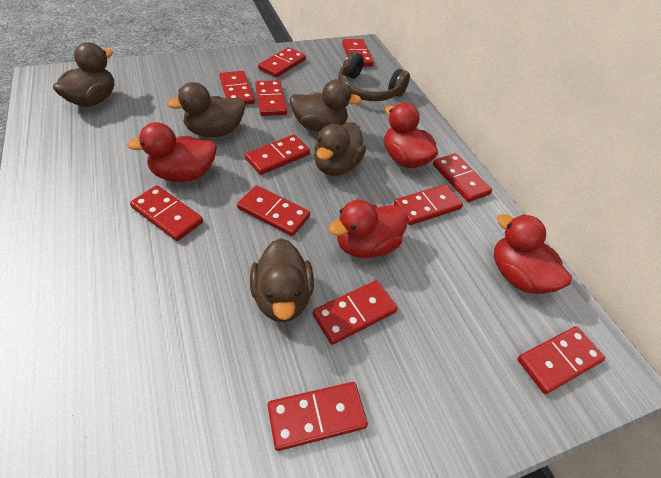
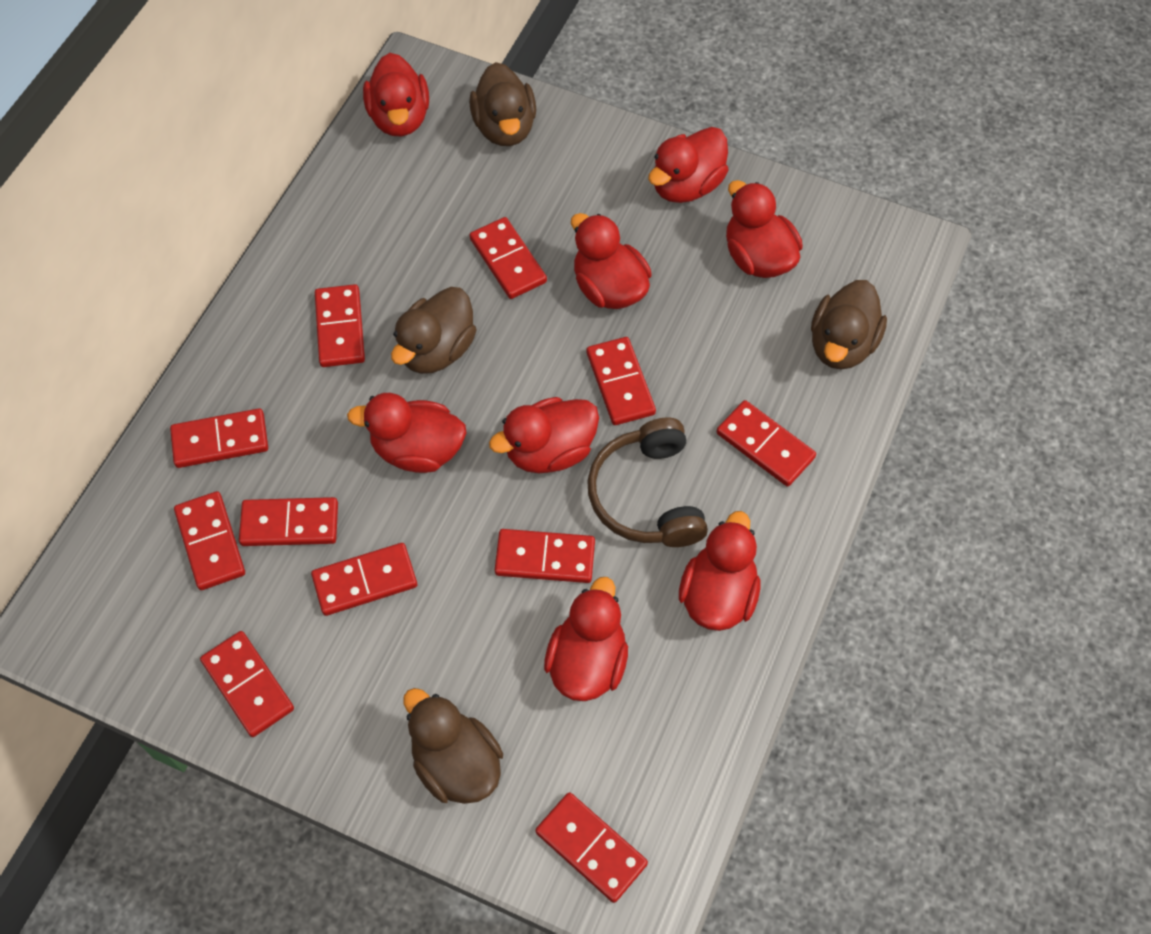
brown duck: [53,42,114,107] [167,82,245,137] [250,238,314,322] [290,79,362,132] [314,122,366,176] = 5 -> [391,287,477,374] [404,688,503,804] [469,62,536,146] [811,280,887,369] = 4
red domino: [130,185,203,241] [219,71,255,105] [237,185,310,236] [245,134,310,175] [255,80,287,116] [258,47,306,78] [268,382,368,451] [312,280,398,345] [342,39,374,67] [394,184,463,225] [433,153,492,202] [517,326,605,394] = 12 -> [170,408,268,468] [174,491,245,590] [200,631,294,737] [239,497,338,546] [311,543,417,616] [315,284,365,367] [470,217,547,299] [495,529,595,583] [535,792,648,903] [587,337,656,425] [716,400,816,487] = 11
red duck: [127,122,217,182] [328,200,408,258] [384,102,438,168] [494,214,572,294] = 4 -> [347,393,467,473] [363,53,429,136] [489,397,599,473] [544,577,628,701] [571,213,652,309] [648,127,729,203] [679,511,761,631] [726,180,803,278] = 8

